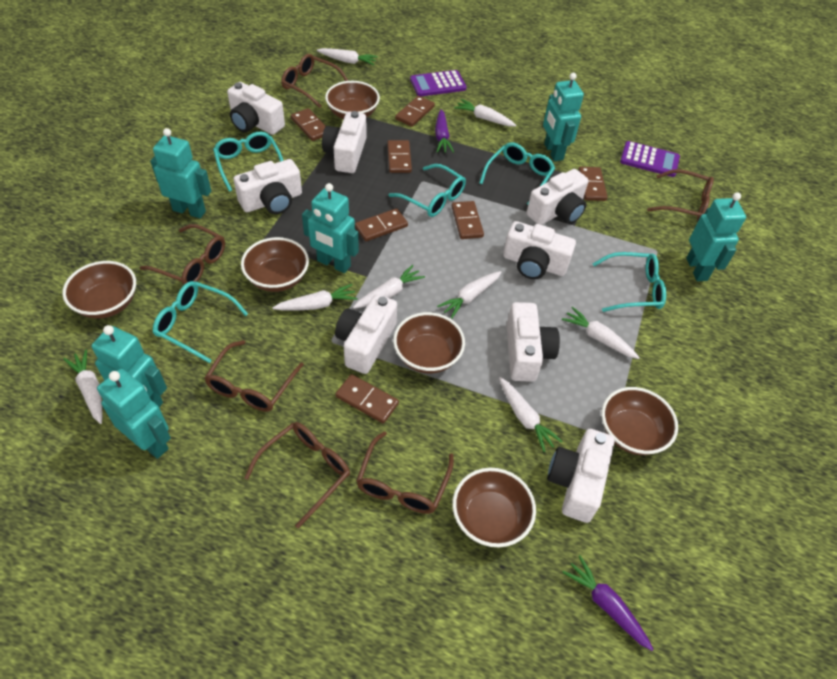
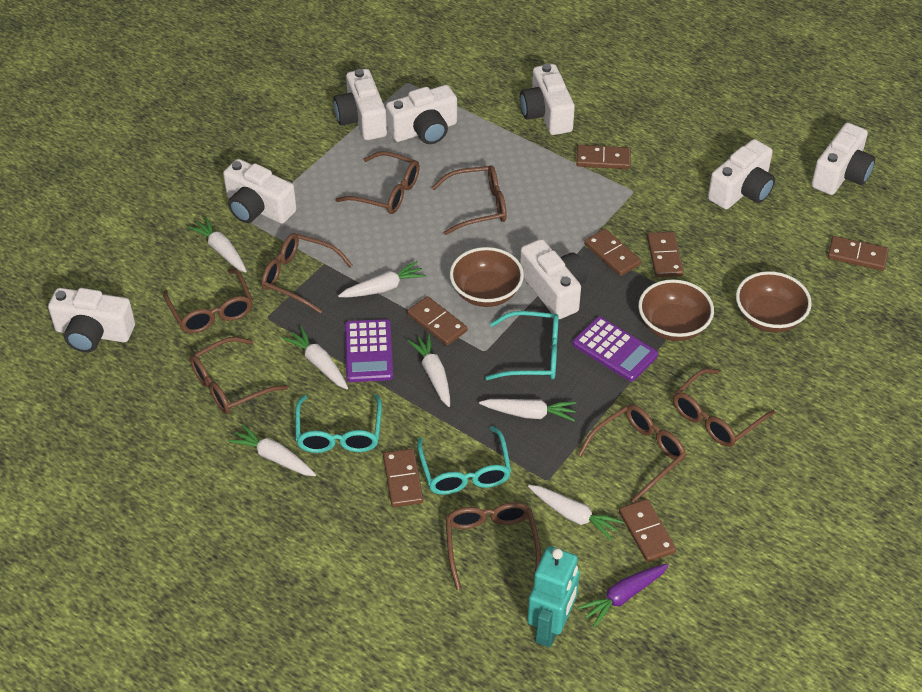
brown bowl: [62,261,136,319] [241,237,309,292] [325,81,380,119] [393,312,465,373] [452,468,536,547] [601,387,678,455] = 6 -> [450,247,524,307] [638,279,714,341] [736,271,812,333] = 3
brown glasses: [140,224,225,285] [204,340,304,412] [244,422,350,528] [281,54,348,108] [356,431,454,514] [647,169,714,221] = 6 -> [163,269,253,333] [190,337,289,414] [261,233,353,314] [335,151,420,214] [431,165,506,235] [446,502,541,590] [578,405,686,503] [673,368,775,447] = 8
purple carrot: [435,109,454,153] [562,555,654,651] = 2 -> [577,563,669,627] = 1
turquoise glasses: [153,281,248,363] [213,132,283,192] [389,164,466,217] [479,142,555,205] [593,252,666,312] = 5 -> [295,394,382,453] [417,426,511,495] [485,311,559,380] = 3
turquoise robot: [91,325,167,407] [97,369,171,459] [150,128,211,218] [302,183,359,273] [543,73,584,161] [686,192,746,281] = 6 -> [527,546,580,647] = 1
white carrot: [63,349,103,424] [272,284,357,311] [317,48,378,65] [353,265,425,309] [437,271,502,319] [454,99,516,126] [499,377,563,452] [562,307,640,359] = 8 -> [188,217,247,273] [228,424,316,476] [283,326,348,389] [338,261,426,297] [407,334,450,407] [479,399,576,422] [528,485,623,540] = 7

